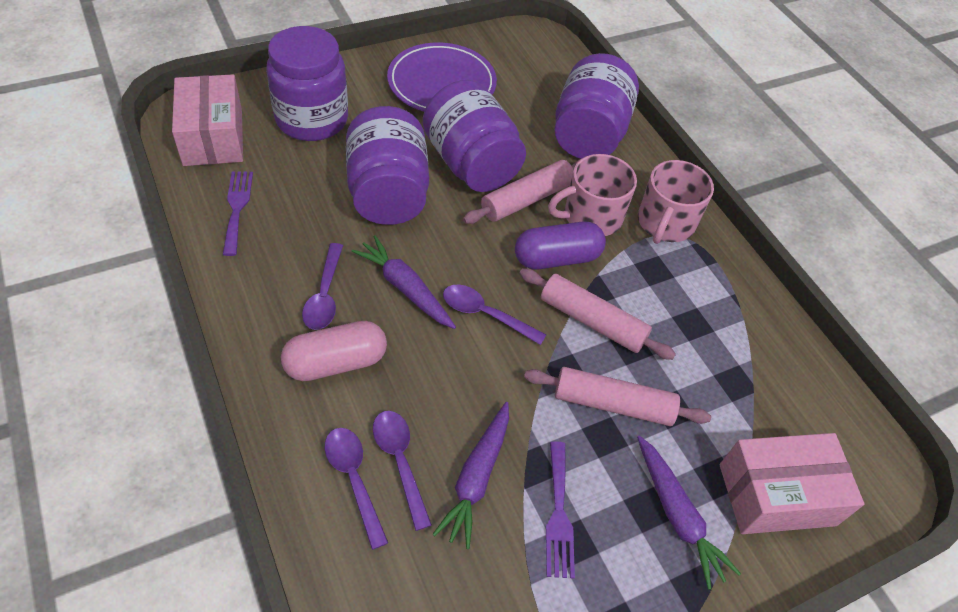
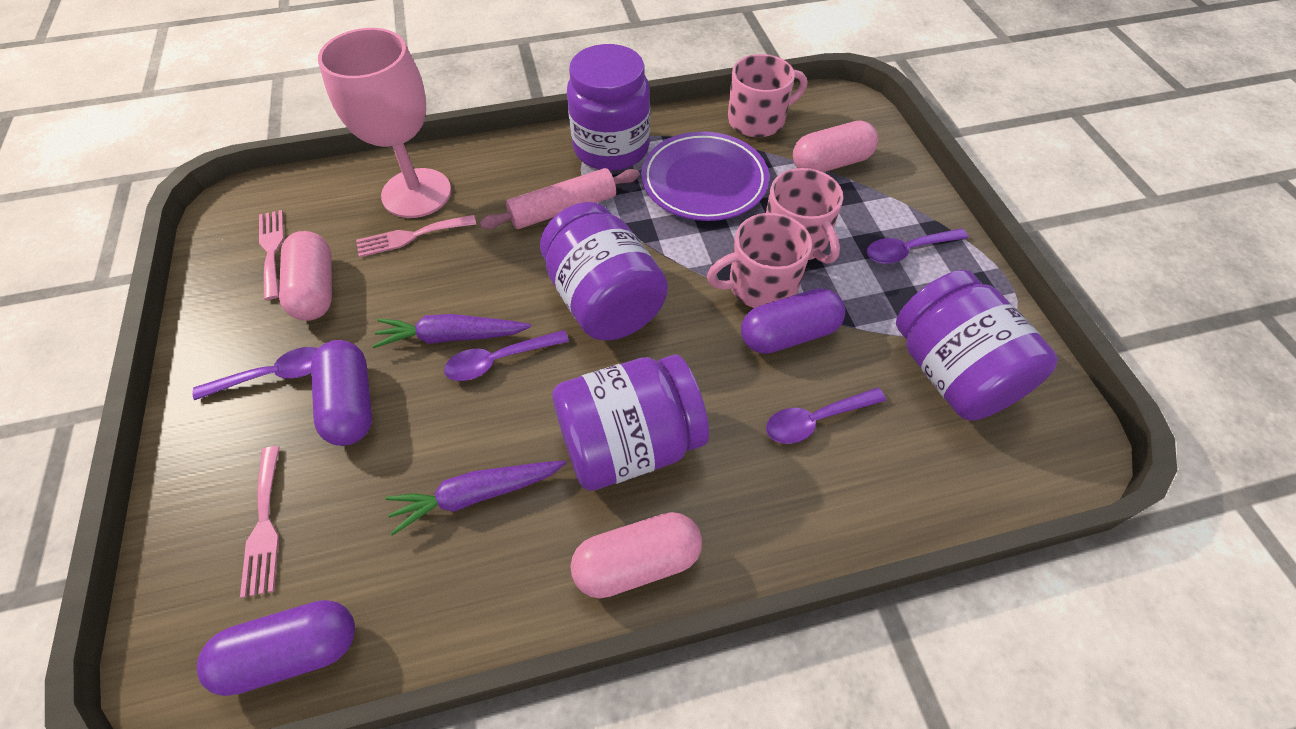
pink box: [172,74,243,166] [719,433,864,534] = 2 -> none = 0
pink capsule: [281,321,387,381] = 1 -> [279,231,332,321] [570,512,702,598] [793,120,878,172] = 3
pink fork: none = 0 -> [240,446,280,598] [259,210,284,300] [356,215,476,257] = 3
pink goblet: none = 0 -> [318,28,451,218] = 1
pink mug: [548,154,637,236] [638,160,714,244] = 2 -> [707,213,812,308] [728,54,807,138] [766,168,843,264] = 3
pink rolling pin: [463,159,581,224] [519,268,676,360] [524,367,711,426] = 3 -> [480,168,640,229] = 1
purple capsule: [515,222,606,269] = 1 -> [197,600,355,696] [311,340,372,446] [741,288,845,354] = 3
purple carrot: [351,235,456,329] [432,402,509,549] [637,436,741,589] = 3 -> [372,314,531,348] [385,460,567,535] = 2
purple fork: [223,171,253,256] [546,441,575,579] = 2 -> none = 0

